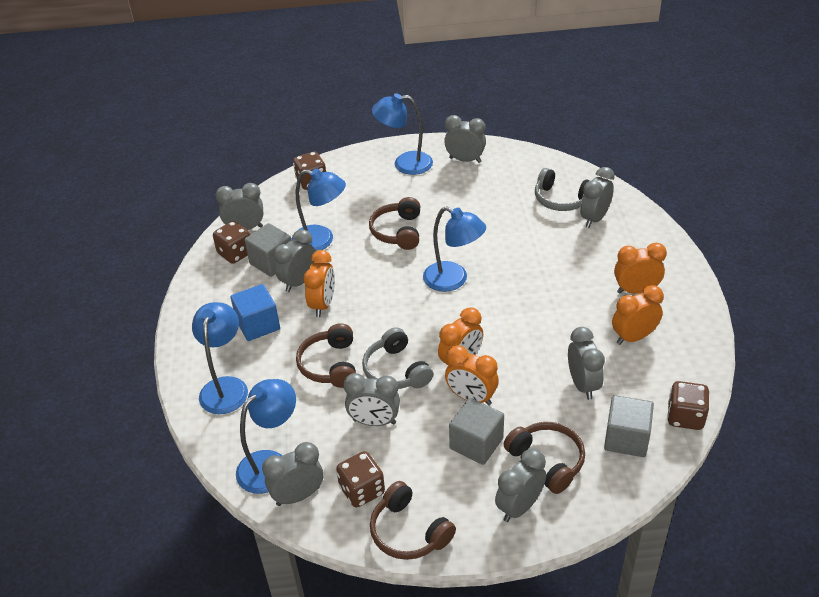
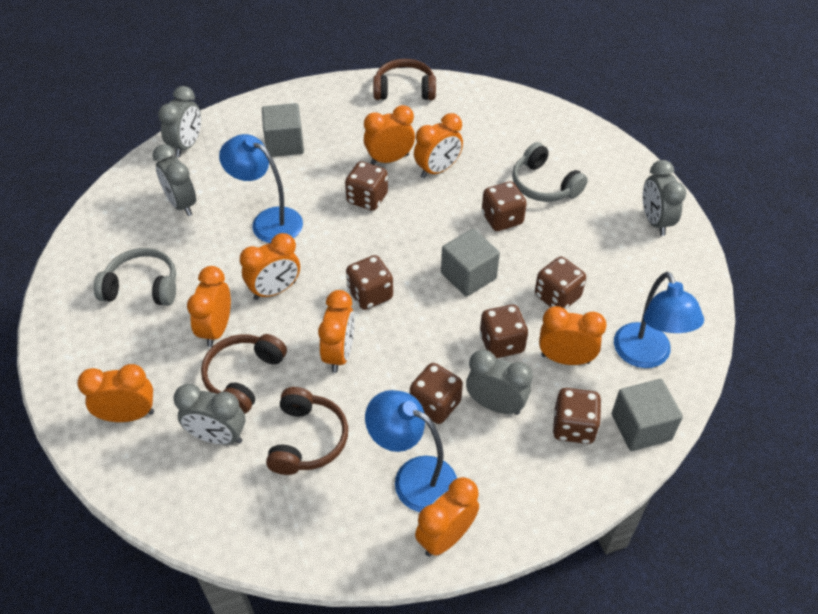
blue cube: [230,284,280,341] = 1 -> none = 0
blue lamp: [192,302,248,414] [236,379,296,494] [291,169,346,251] [372,93,433,175] [423,206,486,292] = 5 -> [219,134,303,243] [365,390,457,512] [614,272,704,368] = 3
brown dice: [213,221,250,264] [293,152,326,190] [336,451,385,507] [667,381,709,430] = 4 -> [345,161,388,211] [346,255,393,310] [410,363,463,424] [479,305,528,358] [482,181,527,231] [535,257,586,309] [553,388,602,444] = 7
brown headphones: [296,323,356,388] [369,197,420,250] [370,481,456,560] [504,422,585,494] = 4 -> [201,334,287,414] [266,387,348,475] [373,59,436,100] = 3
grey clock: [216,183,263,230] [262,442,323,506] [274,229,316,292] [343,373,400,426] [444,115,486,163] [495,449,546,522] [568,327,605,400] [580,167,615,228] = 8 -> [152,144,196,216] [158,86,201,157] [173,384,245,445] [466,349,533,415] [643,160,686,236] = 5
orange clock: [303,250,335,317] [438,307,483,365] [445,345,499,405] [612,285,664,345] [614,243,667,294] = 5 -> [77,364,154,422] [187,266,231,347] [240,233,300,300] [318,290,355,373] [364,105,415,165] [414,113,463,178] [415,477,479,557] [539,306,607,365] = 8

